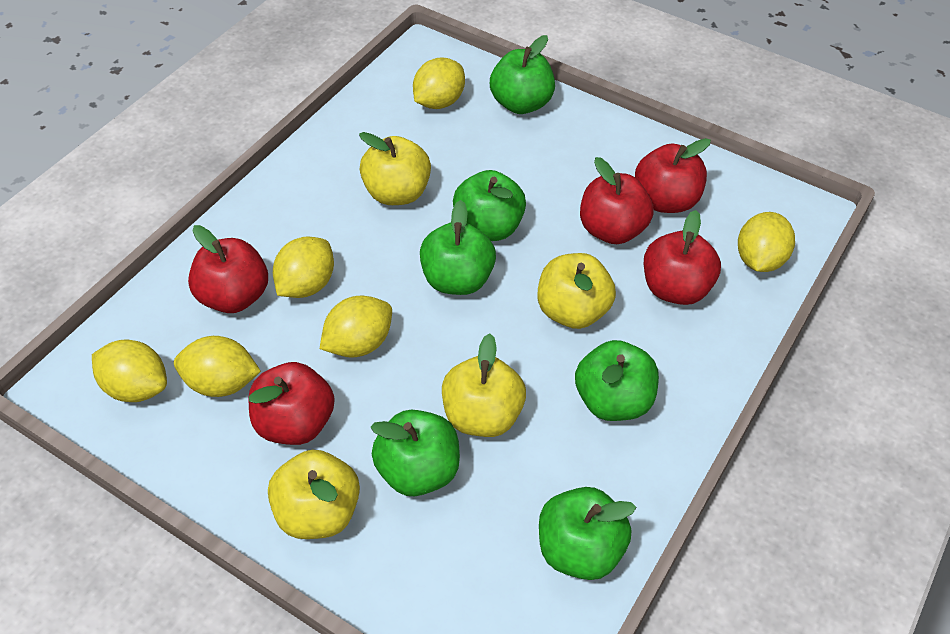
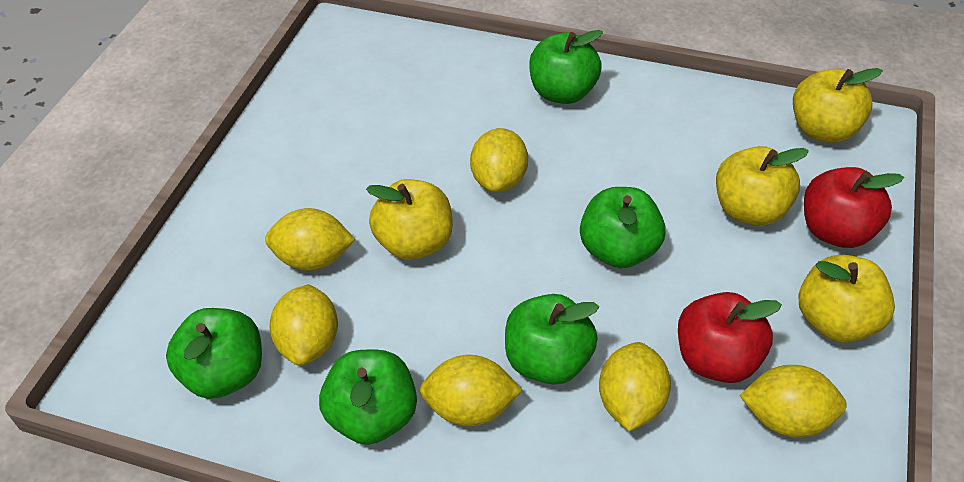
green apple: [370,410,460,496] [420,200,496,295] [453,170,526,241] [490,35,555,114] [539,487,636,580] [575,340,659,421] = 6 -> [166,308,262,399] [319,350,417,445] [505,294,599,384] [529,30,603,104] [580,187,666,269] = 5
red apple: [188,225,268,313] [248,362,335,445] [580,157,654,244] [635,138,711,213] [644,210,721,305] = 5 -> [678,292,782,383] [804,167,904,248] = 2

